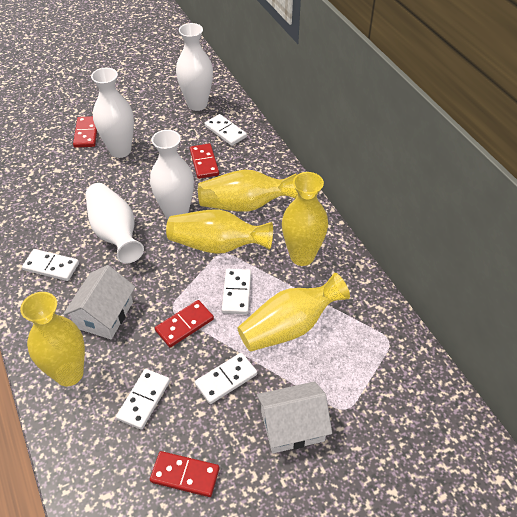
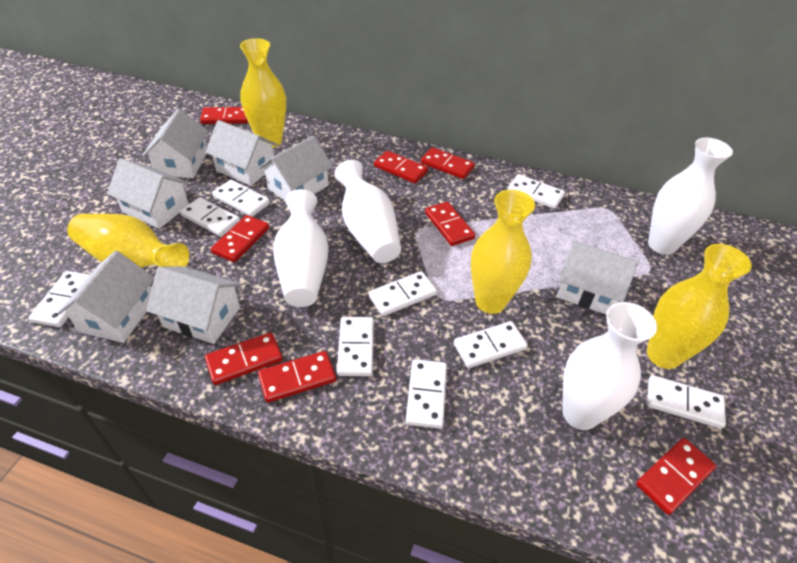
red domino: [73,116,97,148] [150,451,220,497] [155,300,214,348] [190,143,219,179] = 4 -> [200,107,248,124] [205,332,283,385] [211,215,269,262] [258,351,336,403] [374,151,428,183] [421,147,475,179] [425,202,475,246] [636,438,716,515] = 8
white domino: [22,249,79,281] [116,369,170,430] [195,353,257,404] [205,114,247,146] [222,269,251,314] = 5 -> [28,271,89,327] [180,197,240,236] [212,180,270,217] [337,317,374,376] [369,271,437,316] [405,359,447,429] [454,321,528,368] [508,174,565,209] [647,375,726,429] = 9
white house: [63,265,135,339] [257,381,332,453] = 2 -> [57,251,155,343] [107,158,189,229] [142,109,208,178] [146,266,241,344] [205,120,278,186] [259,136,333,200] [557,241,638,314] = 7
yellow vase: [20,292,85,386] [166,209,273,254] [198,170,298,212] [237,273,350,352] [282,172,328,266] = 5 -> [67,214,189,268] [240,38,286,148] [471,190,535,314] [647,244,752,369] = 4

